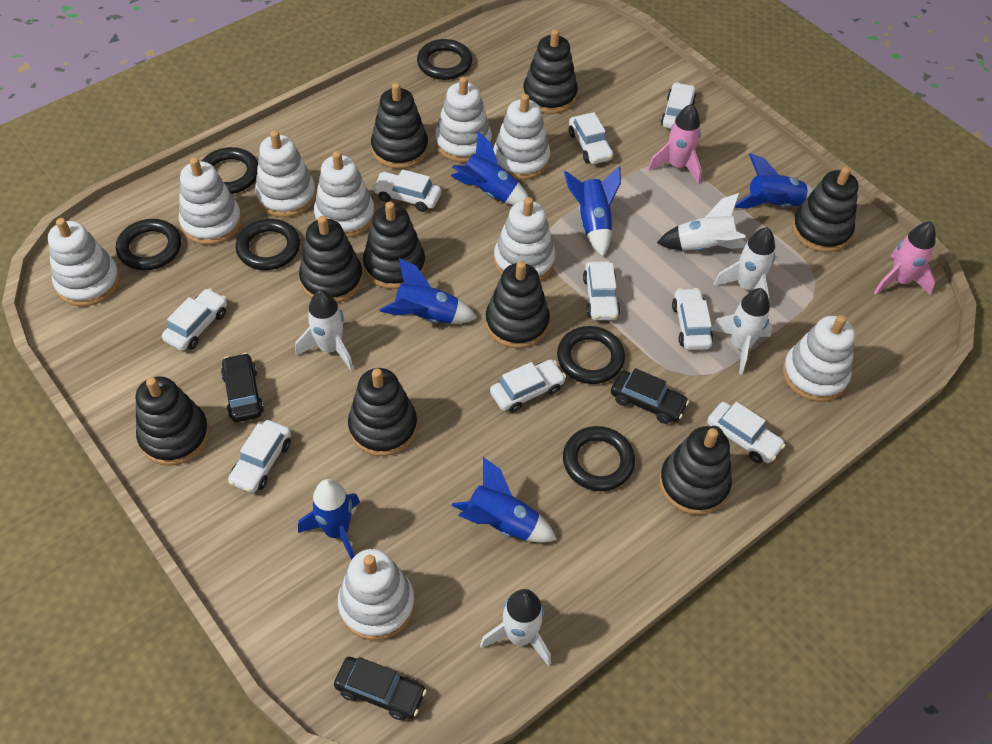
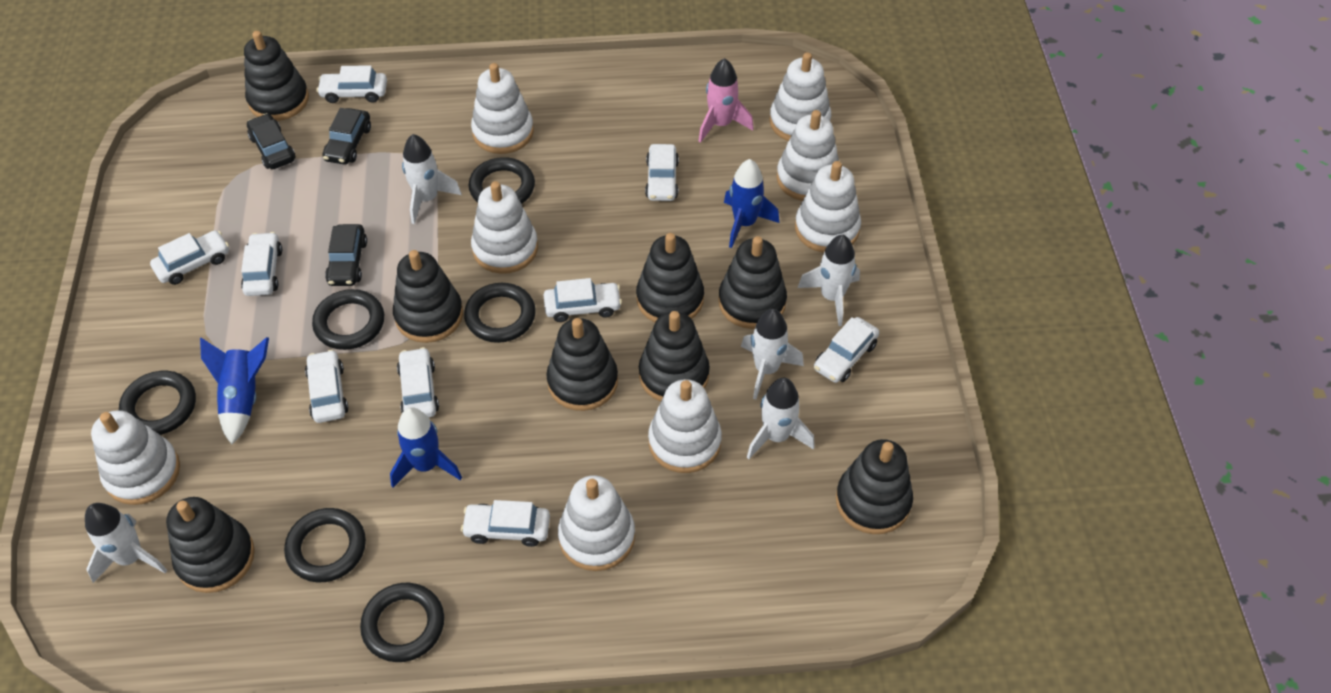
black stacking toy: [136,376,209,466] [299,216,363,303] [348,368,417,456] [363,202,425,289] [371,83,428,169] [485,261,550,349] [523,29,578,114] [659,426,732,515] [792,166,858,252] = 9 -> [166,497,255,593] [244,31,309,121] [393,250,463,343] [546,318,618,411] [636,233,704,322] [639,311,710,402] [718,236,787,329] [836,439,913,534] = 8
blue rocket: [298,479,360,560] [379,258,477,324] [451,131,528,205] [452,457,557,543] [564,166,621,256] [734,153,814,208] = 6 -> [200,337,269,444] [390,407,462,487] [724,159,779,248] = 3
pink rocket: [648,104,702,184] [874,222,936,295] = 2 -> [699,58,754,143] = 1
white stacking toy: [48,218,120,306] [179,157,242,245] [255,130,316,217] [314,151,375,238] [338,549,415,640] [435,77,492,163] [493,94,550,180] [494,197,556,281] [782,315,855,402] = 9 -> [91,410,180,505] [471,63,534,154] [471,181,538,274] [558,475,635,571] [648,379,722,473] [769,52,831,141] [776,110,839,201] [795,161,861,253] = 8

